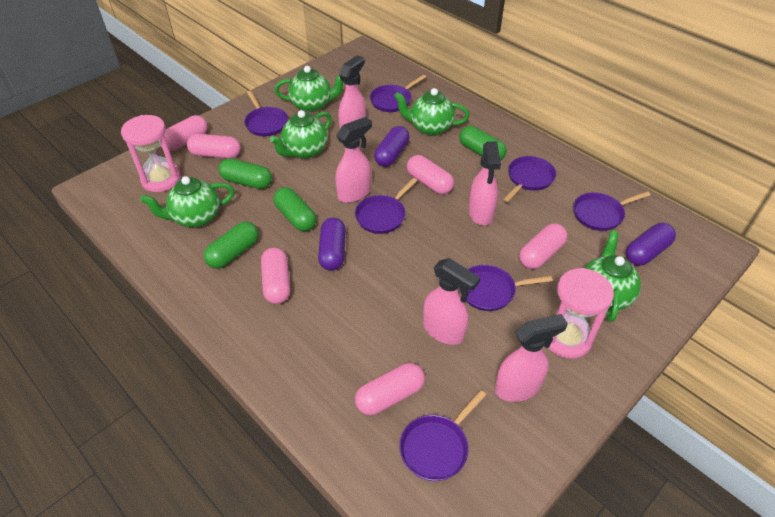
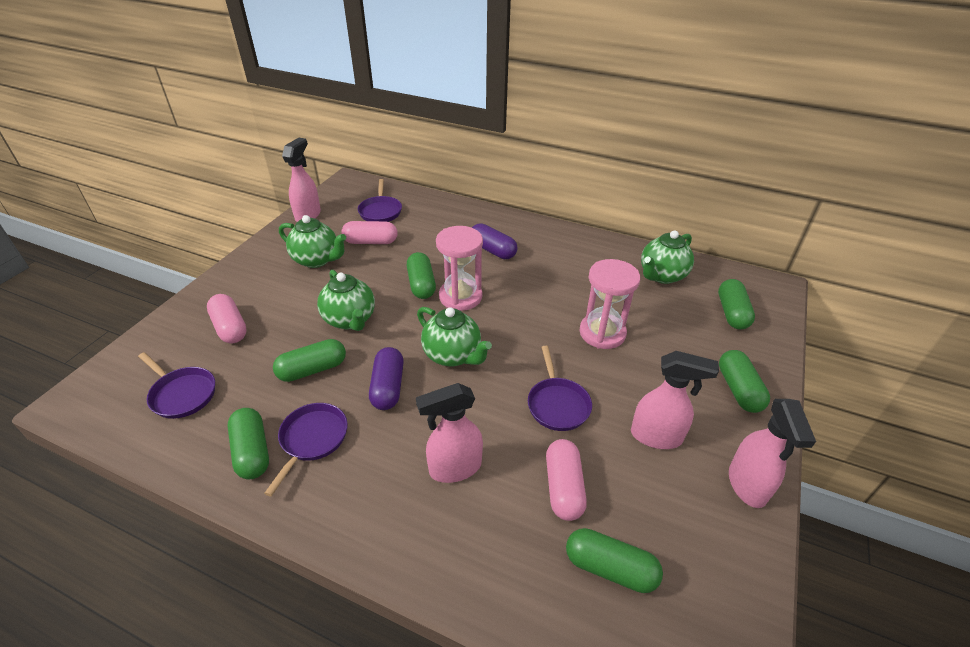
green capsule: [204,221,259,269] [218,158,272,189] [273,187,316,231] [459,126,507,160] = 4 -> [227,408,269,479] [273,339,346,382] [407,252,436,299] [566,528,663,593] [718,279,755,329] [719,350,770,413] = 6
green teapot: [140,176,234,227] [270,110,332,159] [274,66,343,112] [394,88,470,136] [584,230,641,322] = 5 -> [279,215,346,268] [317,270,375,331] [417,307,492,366] [641,230,694,284] = 4
pink capsule: [160,115,208,151] [187,134,241,159] [261,248,290,304] [355,363,425,415] [407,155,454,194] [519,223,567,269] = 6 -> [207,294,247,343] [342,221,398,244] [546,439,587,521] = 3
pink spray bottle: [335,117,372,203] [338,55,366,128] [423,258,480,345] [469,141,501,226] [495,314,568,402] = 5 -> [282,138,321,222] [416,383,483,483] [631,351,719,449] [729,399,816,508] = 4
purple capsule: [318,218,346,271] [374,126,410,167] [626,223,676,266] = 3 -> [369,347,404,410] [472,223,517,259] = 2
purple pan: [244,91,288,136] [355,178,417,234] [370,75,426,112] [399,390,486,481] [459,265,553,311] [504,156,556,202] [573,191,651,231] = 7 -> [138,352,215,419] [264,403,348,496] [358,179,402,222] [528,346,592,431] = 4

